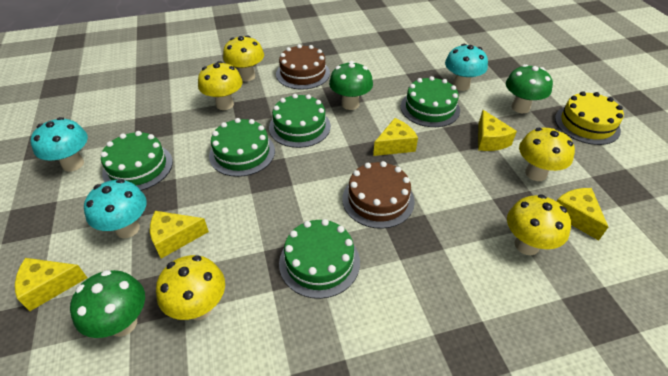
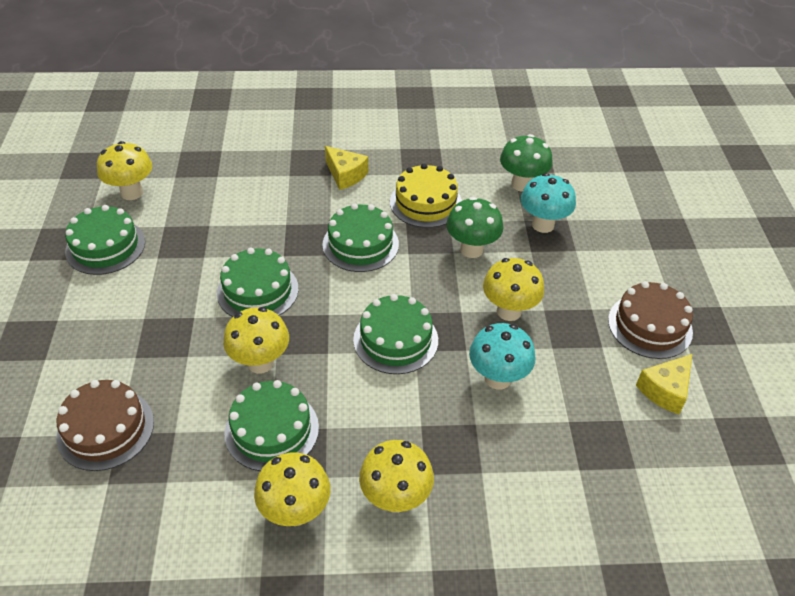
green mushroom: [70,270,145,338] [329,61,373,110] [506,64,553,113] = 3 -> [446,197,503,258] [500,134,553,192] = 2
turquoise mushroom: [31,117,88,172] [84,179,147,238] [445,44,488,91] = 3 -> [469,323,536,390] [520,173,576,233] = 2
yellow cheese: [15,258,87,311] [150,211,209,259] [373,118,418,156] [478,110,517,151] [557,188,608,240] = 5 -> [325,146,368,190] [636,354,692,414] = 2

